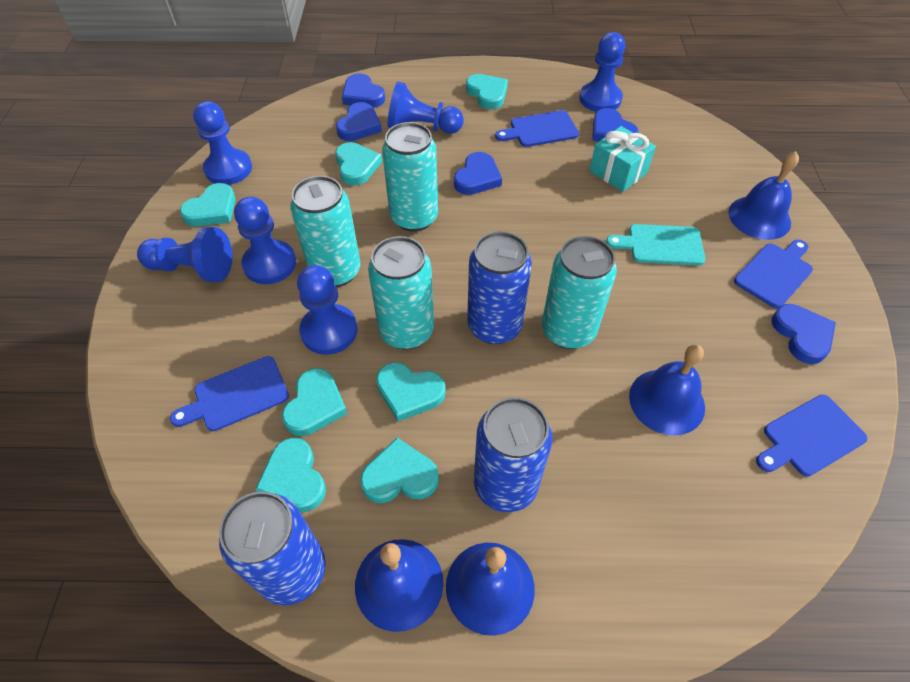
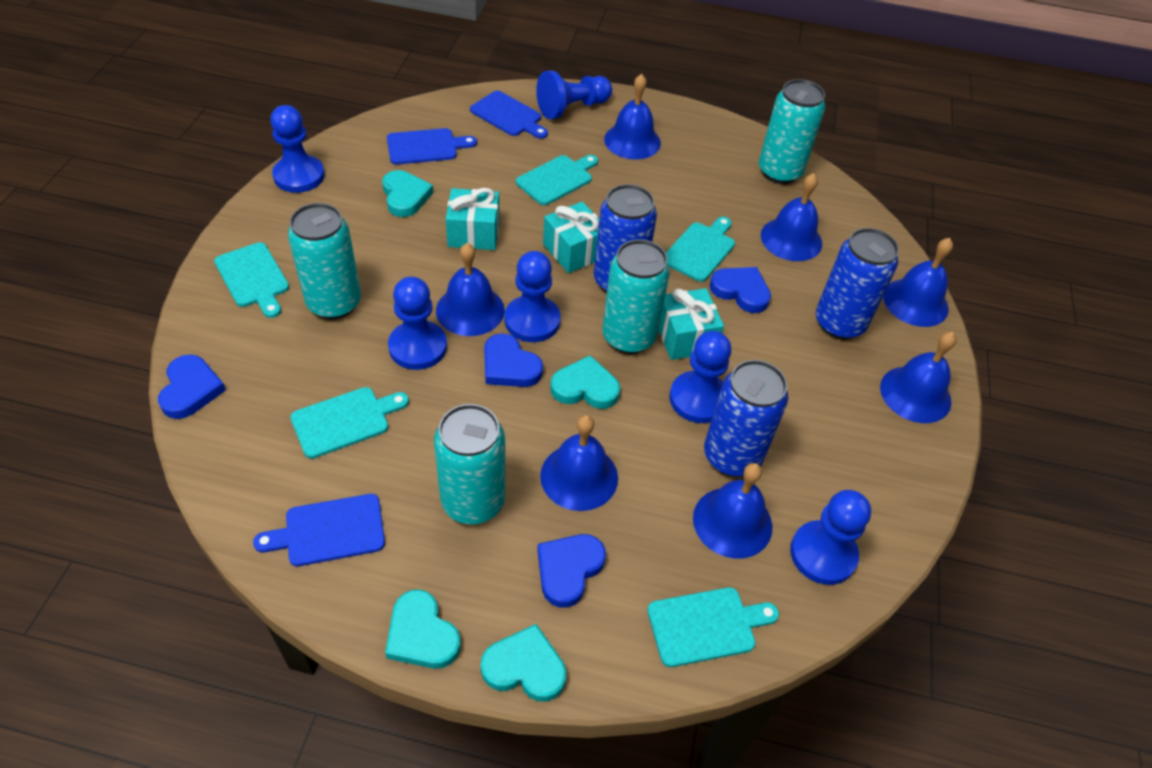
blue bell: [355,539,443,632] [446,543,535,636] [629,344,705,436] [728,151,799,240] = 4 -> [436,243,505,336] [540,415,618,511] [604,74,661,159] [693,463,772,559] [761,173,822,261] [880,332,957,423] [883,238,953,327] = 7
blue cutting board: [170,356,289,431] [495,110,579,147] [734,240,813,308] [756,395,867,477] = 4 -> [253,494,385,566] [387,128,477,165] [470,91,548,139] = 3
blue heart: [336,102,382,141] [342,73,385,108] [454,152,502,195] [592,108,639,142] [771,304,836,364] = 5 -> [158,354,226,419] [484,333,543,387] [537,534,606,608] [710,267,771,313] = 4
turquoise cutting board: [606,224,705,266] = 1 -> [214,242,289,318] [290,387,409,459] [516,155,598,205] [647,587,779,667] [666,217,735,282] = 5
turquoise gift: [589,126,656,192] = 1 -> [446,188,499,250] [543,202,599,273] [659,288,724,360] = 3
turquoise heart: [180,183,236,226] [255,438,326,512] [282,368,347,436] [335,142,382,186] [360,438,439,503] [376,362,446,422] [466,74,508,109] = 7 -> [382,170,434,217] [385,590,461,669] [481,624,566,702] [551,355,620,409] = 4

